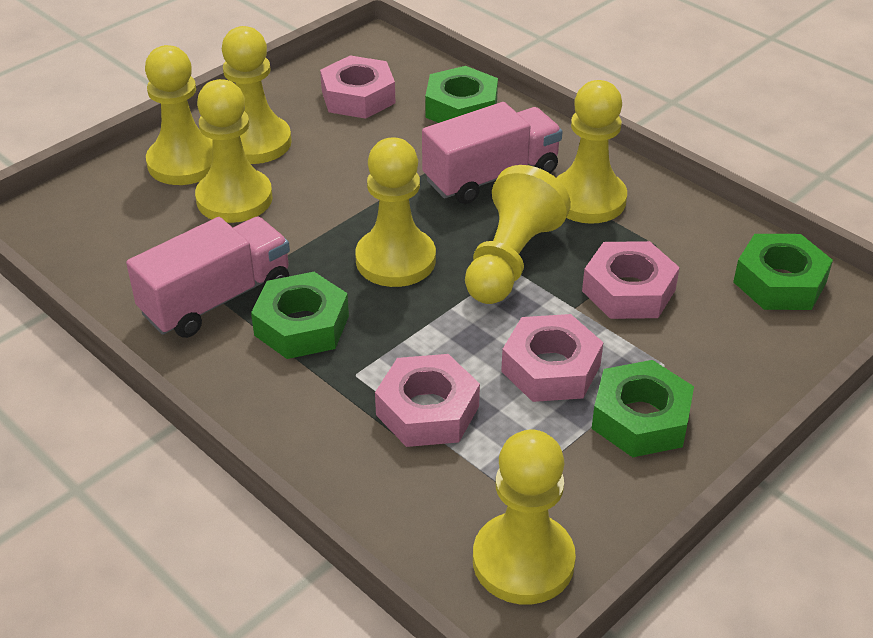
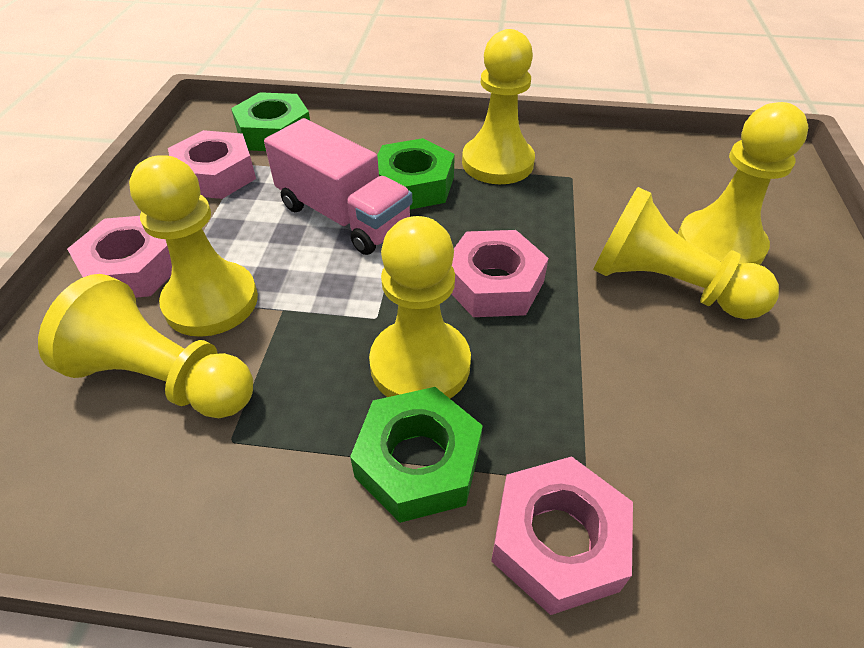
green nut: [251,272,349,359] [425,66,498,123] [591,360,694,457] [733,234,833,310] = 4 -> [231,92,310,151] [350,387,483,523] [377,138,455,210] = 3
pink truck: [126,217,290,338] [422,102,563,204] = 2 -> [264,118,412,255] = 1
yellow pawn: [145,45,213,185] [195,79,273,223] [222,26,292,164] [355,138,436,287] [465,165,571,304] [473,430,576,605] [556,80,627,224] = 7 -> [38,274,253,418] [129,155,258,337] [369,216,471,398] [462,29,535,184] [593,187,779,319] [678,102,808,265] = 6

